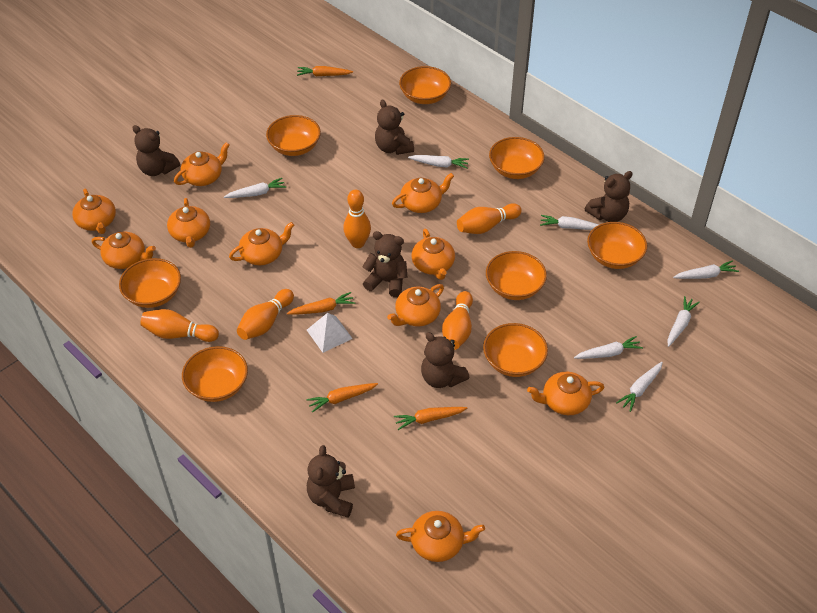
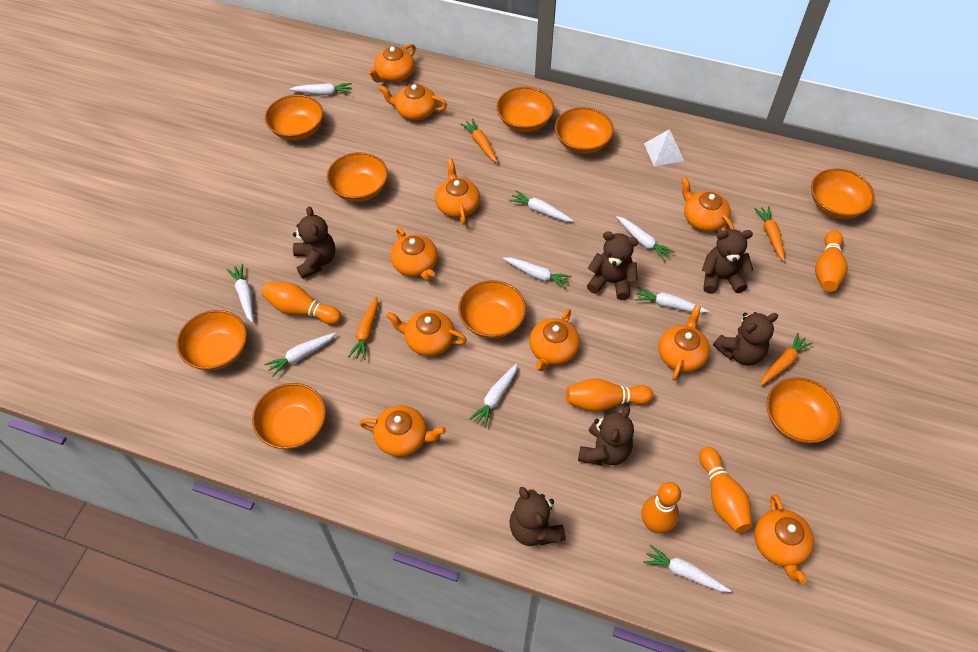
orange bowl: [119,258,181,308] [182,346,248,402] [266,115,321,156] [399,66,451,104] [483,323,548,377] [486,251,547,300] [489,137,545,179] [587,222,647,269] = 8 -> [177,310,247,371] [252,383,326,449] [265,95,323,141] [327,152,388,202] [458,280,526,339] [496,87,554,132] [555,107,614,154] [766,377,841,443] [811,169,875,219] = 9
white carrot: [224,178,286,198] [408,155,469,168] [540,215,599,230] [574,336,643,359] [616,362,663,412] [668,296,700,347] [673,260,739,279] = 7 -> [227,264,253,323] [264,333,336,377] [290,83,352,95] [470,363,518,428] [503,257,572,289] [509,190,573,222] [617,216,674,261] [635,287,709,313] [643,545,731,592] = 9

